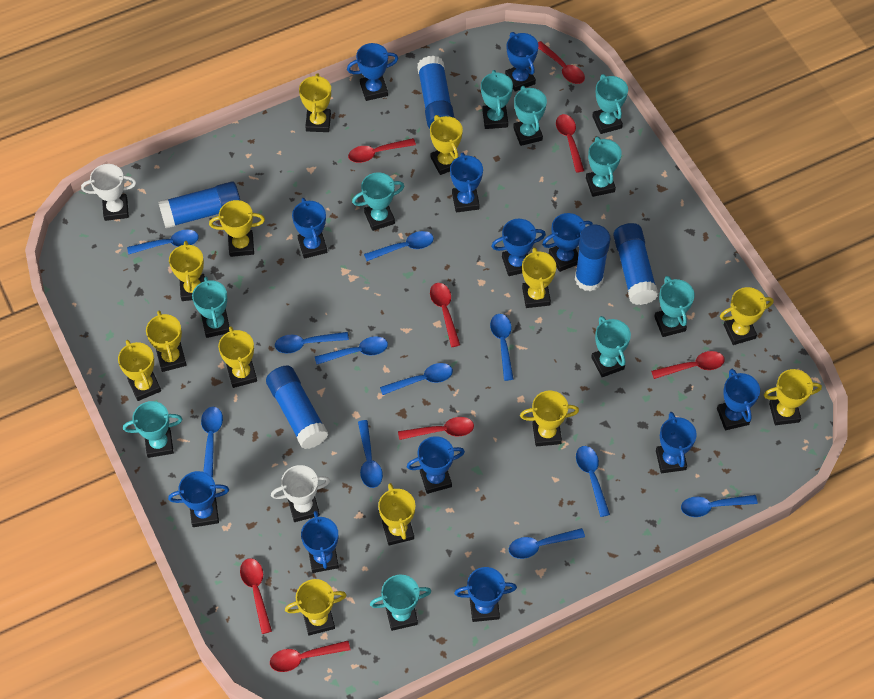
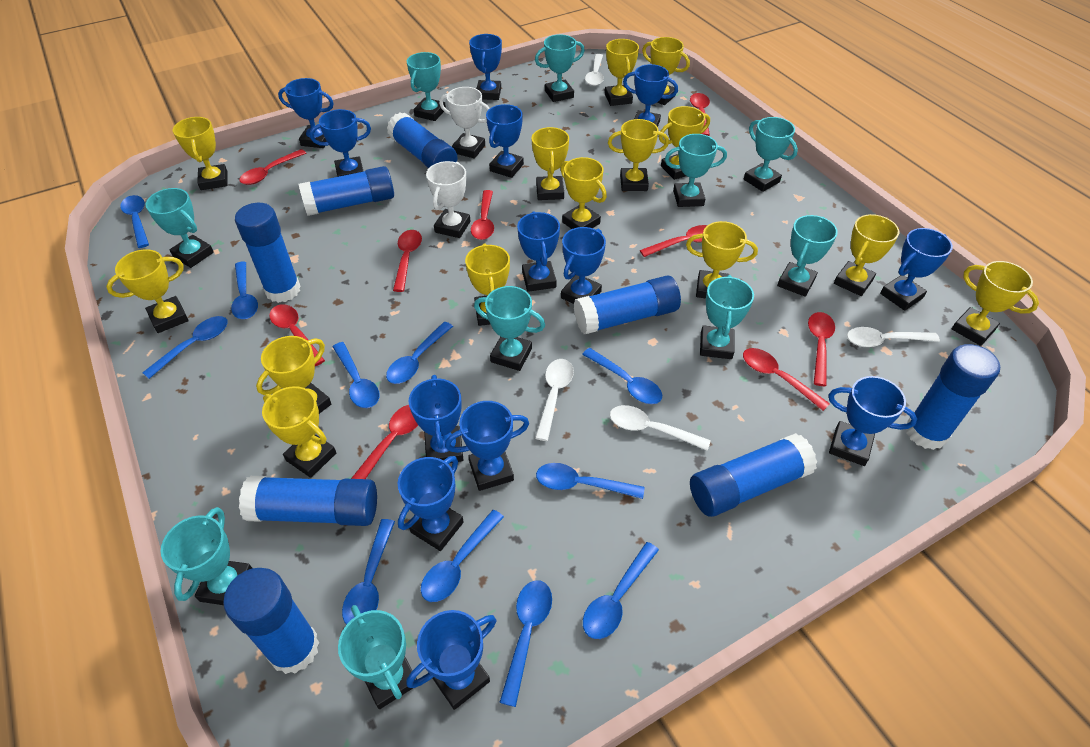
blue glue stick: [158,181,241,229] [266,366,329,449] [417,56,454,128] [575,224,610,291] [613,223,658,305] = 5 -> [223,568,319,674] [235,203,301,303] [239,476,377,526] [299,166,394,216] [387,112,457,168] [574,276,681,334] [690,433,817,517] [906,344,1000,450] = 8
blue trophy: [168,471,229,527] [292,198,327,259] [301,511,339,573] [347,43,398,101] [407,436,465,494] [450,152,483,212] [454,567,517,622] [491,219,546,276] [505,32,538,92] [542,213,593,272] [656,412,697,473] [717,369,760,430] = 12 -> [278,78,334,148] [310,109,371,177] [397,456,464,551] [406,610,496,710] [409,375,463,463] [445,401,529,491] [469,34,502,100] [486,104,524,178] [517,212,560,292] [561,227,606,304] [623,64,678,127] [828,376,917,466] [880,228,953,311] = 13
red spoon: [240,558,272,634] [270,641,350,672] [348,138,416,163] [398,417,474,440] [430,283,460,347] [538,41,585,84] [556,114,584,173] [651,351,725,379] = 8 -> [240,149,306,185] [269,304,325,366] [351,405,418,479] [393,230,422,292] [471,190,494,240] [640,225,707,257] [690,93,710,136] [743,348,830,411] [808,312,835,386] = 9
white spoon: none = 0 -> [535,359,574,441] [585,54,604,86] [610,405,711,451] [847,327,940,347] = 4
yellow trophy: [118,340,161,401] [146,311,187,372] [169,241,205,301] [209,200,265,257] [218,326,257,388] [285,579,346,635] [299,73,331,132] [378,483,415,546] [430,115,463,175] [520,391,579,446] [522,248,556,308] [720,287,774,345] [764,369,822,425] = 13 -> [106,249,189,333] [173,117,227,190] [256,336,331,414] [262,386,336,478] [465,243,510,326] [531,127,569,200] [560,157,607,229] [605,39,639,106] [608,119,669,191] [642,37,690,105] [659,106,710,180] [686,221,758,299] [834,214,899,296] [952,261,1039,346] = 14

